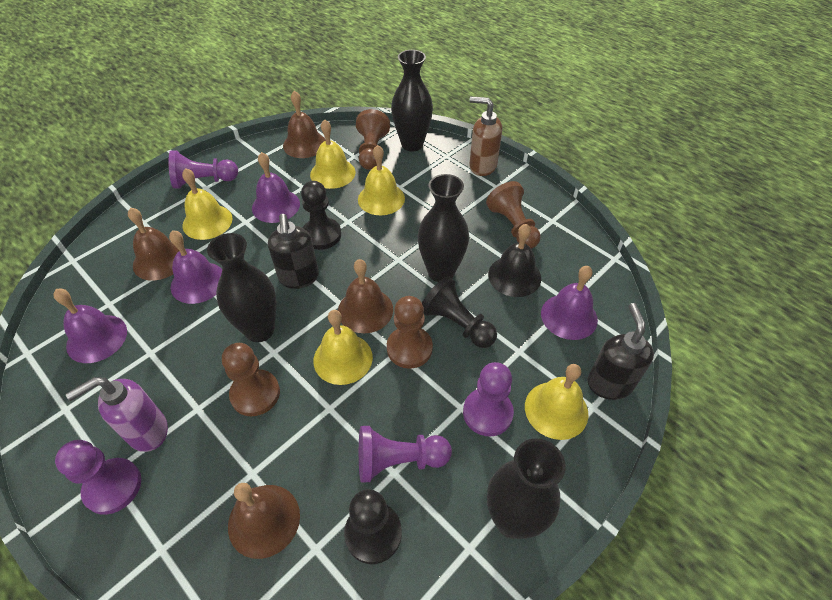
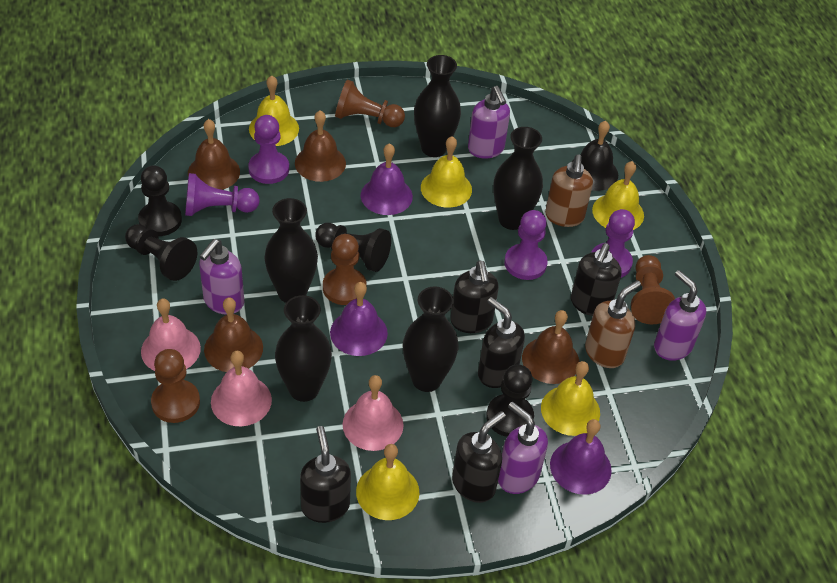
black pawn: [301,181,341,250] [344,489,402,564] [422,276,497,348] = 3 -> [125,224,197,281] [138,166,182,236] [315,223,391,272] [486,365,534,437] = 4
black soap dispenser: [268,214,319,289] [587,303,654,400] = 2 -> [300,426,351,523] [450,260,499,333] [452,411,506,503] [478,297,525,388] [571,243,621,316] = 5
black vase: [207,233,277,342] [391,50,433,152] [417,174,469,282] [487,438,566,539] = 4 -> [264,198,318,303] [275,295,332,402] [403,287,458,392] [414,55,461,157] [493,127,543,230] = 5
brown soap dispenser: [469,97,502,176] = 1 -> [545,155,593,227] [585,280,641,368] = 2
pink bell: none = 0 -> [141,298,201,371] [211,351,272,426] [343,375,404,451] = 3
purple bell: [53,289,127,363] [169,230,222,304] [252,152,300,223] [541,266,598,340] = 4 -> [330,282,388,356] [361,143,413,215] [550,419,612,495] = 3
purple soap dispenser: [66,377,168,452] = 1 -> [199,239,244,315] [468,86,510,159] [498,402,548,494] [654,270,706,361] = 4

